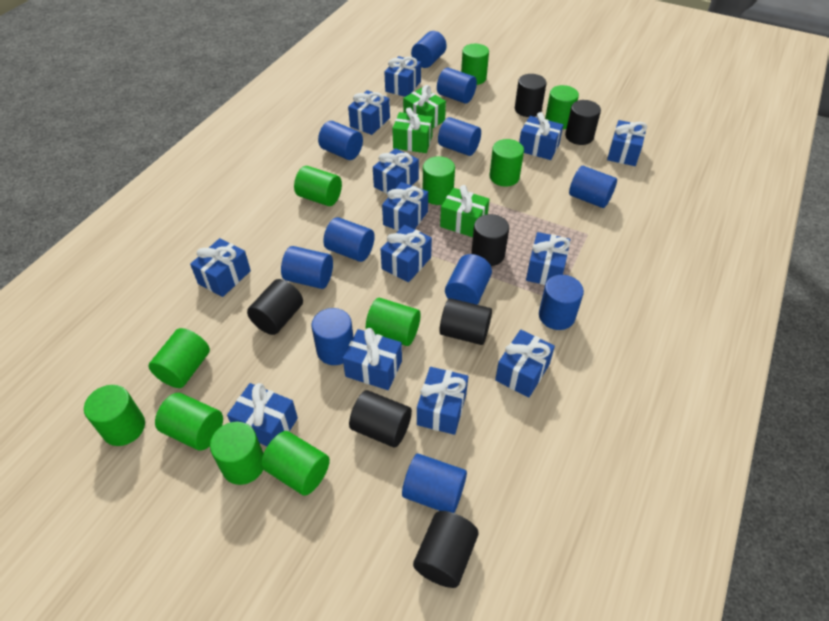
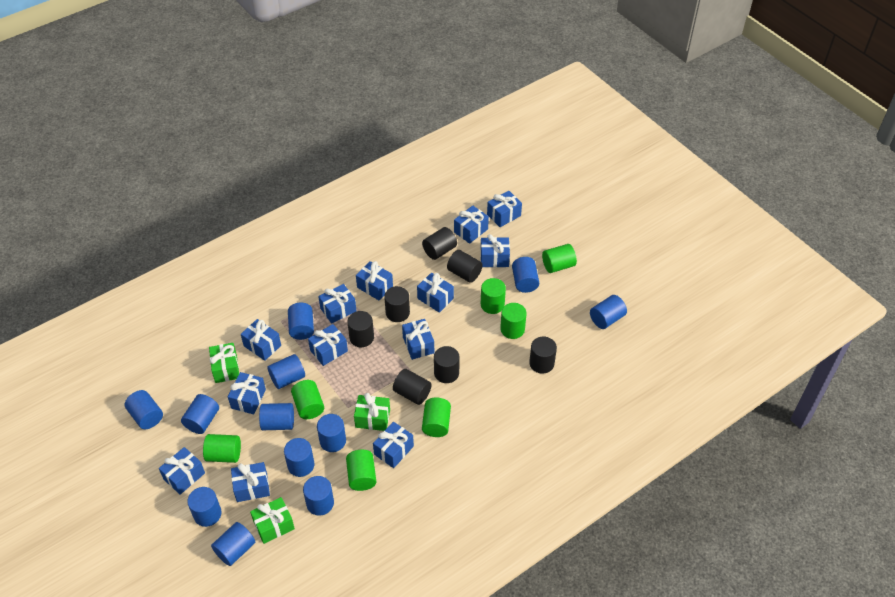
blue cylinder: [281,246,333,289] [311,308,353,365] [318,121,363,160] [323,217,375,262] [402,454,467,513] [411,31,447,68] [437,68,477,104] [438,117,481,156] [445,254,492,305] [539,275,584,330] [569,166,617,208] = 11 -> [125,390,163,429] [181,394,219,434] [187,487,222,527] [211,522,255,566] [259,403,294,430] [267,354,305,389] [284,438,315,477] [288,303,314,340] [303,476,334,516] [317,414,346,452] [512,257,539,293] [590,295,627,329] = 12
green cylinder: [84,385,145,446] [148,328,210,388] [155,393,223,451] [210,422,264,485] [261,431,330,496] [294,166,342,206] [366,298,421,346] [423,156,455,205] [461,44,489,85] [490,139,524,187] [545,85,579,129] = 11 -> [203,434,241,463] [291,380,324,419] [346,450,376,491] [422,397,451,437] [481,278,506,314] [500,303,527,339] [542,244,577,273] = 7

